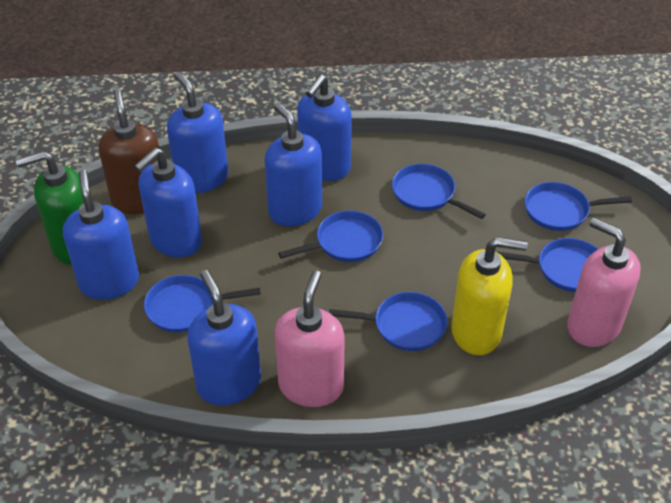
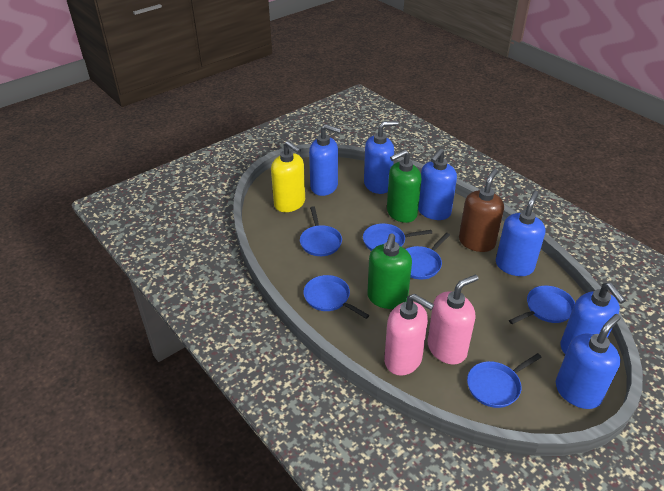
green soap dispenser: [16,151,84,265] = 1 -> [367,234,412,309] [387,149,421,223] = 2

